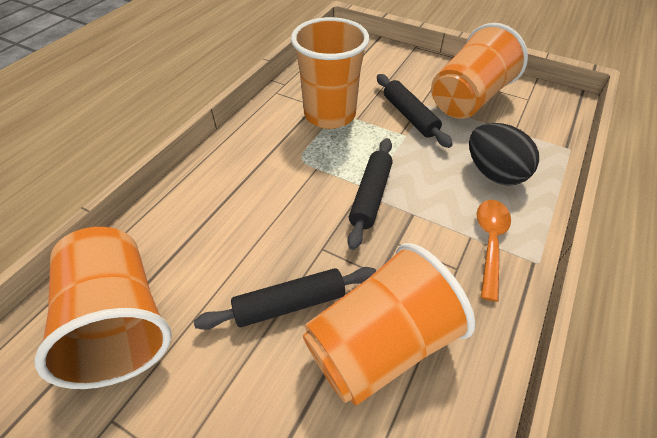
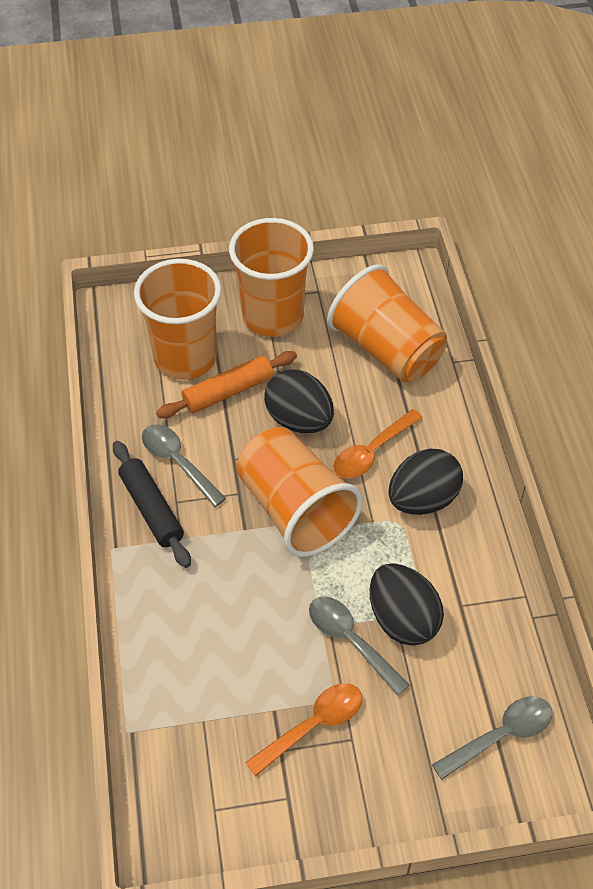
black egg: [469,123,539,186] = 1 -> [264,369,334,433] [370,563,444,646] [388,449,463,515] = 3
black rolling pin: [194,267,376,330] [347,138,393,250] [377,74,453,148] = 3 -> [113,441,191,568] = 1
grey spoon: none = 0 -> [142,424,226,507] [309,596,409,696] [432,696,552,780] = 3
orange rolling pin: none = 0 -> [156,351,297,418] = 1
orange spoon: [477,200,511,302] = 1 -> [245,683,362,776] [333,409,423,479] = 2

